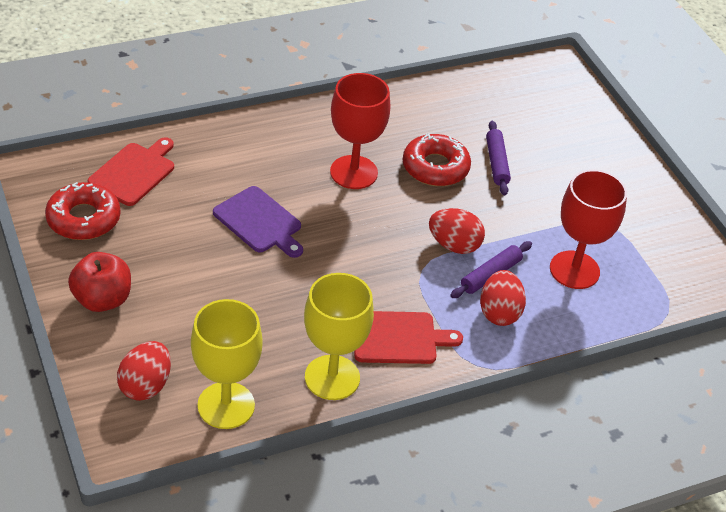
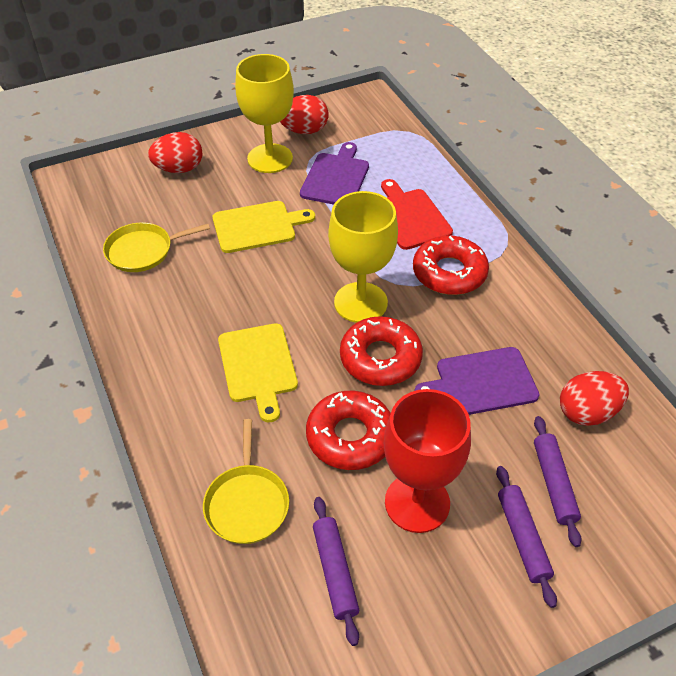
purple cutting board: [213,186,303,258] = 1 -> [300,142,369,205] [414,347,540,415] = 2
purple rolling pin: [450,241,532,298] [486,121,511,196] = 2 -> [313,497,359,646] [496,466,557,608] [534,416,581,547] = 3
red apple: [68,252,131,312] = 1 -> none = 0
red cutting board: [88,137,174,206] [354,311,463,364] = 2 -> [381,179,453,250] = 1
red donut: [45,182,121,240] [403,134,471,186] = 2 -> [306,391,391,470] [340,316,423,386] [413,236,489,295] = 3
red goblet: [330,73,390,189] [550,170,627,289] = 2 -> [384,389,471,533] = 1
yellow cutting board: none = 0 -> [213,201,315,253] [218,323,298,422] = 2
yellow pan: none = 0 -> [103,222,210,272] [203,419,289,544] = 2

